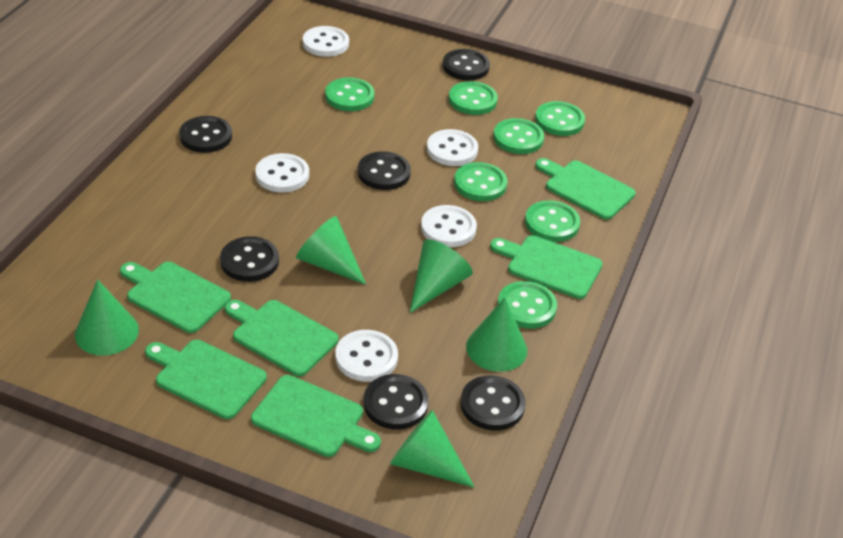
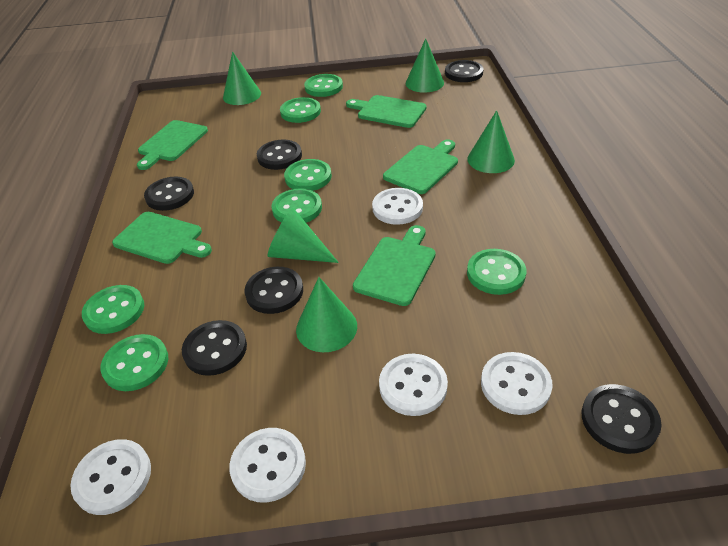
green cutting board: [120,262,231,333] [145,340,267,419] [225,300,339,376] [251,375,381,457] [490,235,603,299] [535,158,636,220] = 6 -> [112,212,212,264] [137,120,208,170] [346,95,427,128] [353,225,436,306] [383,140,458,194] = 5

